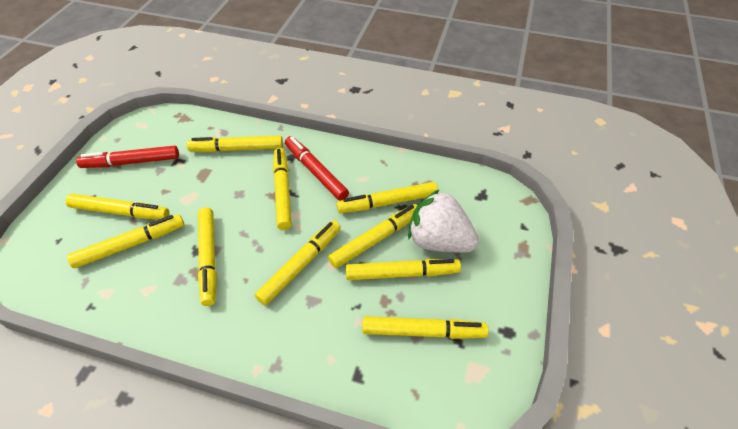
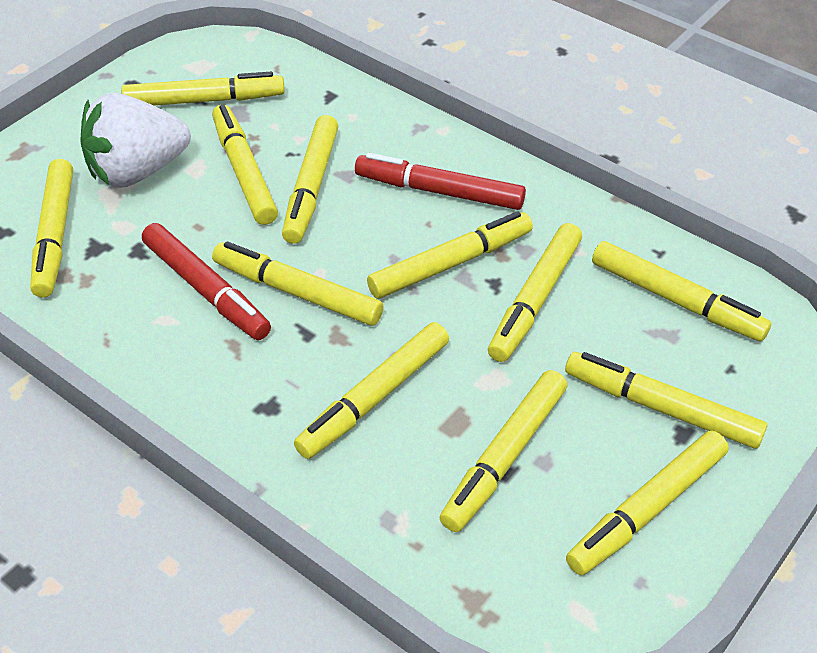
yellow marker: [65,194,169,220] [67,215,184,268] [187,135,283,152] [198,207,217,306] [255,220,341,305] [273,148,292,230] [328,204,418,268] [337,182,438,213] [346,259,461,280] [362,316,489,339] = 10 -> [30,159,73,297] [121,72,285,106] [212,105,278,225] [212,242,383,326] [282,115,338,244] [294,322,449,459] [367,211,533,299] [440,370,567,532] [488,223,582,362] [565,352,767,449] [566,431,729,575] [592,241,771,342] = 12

